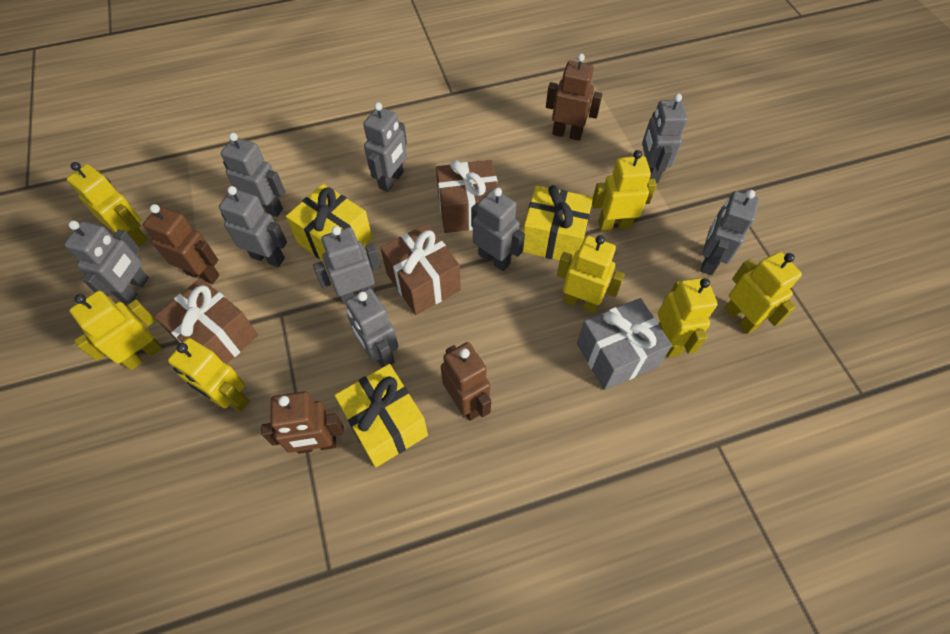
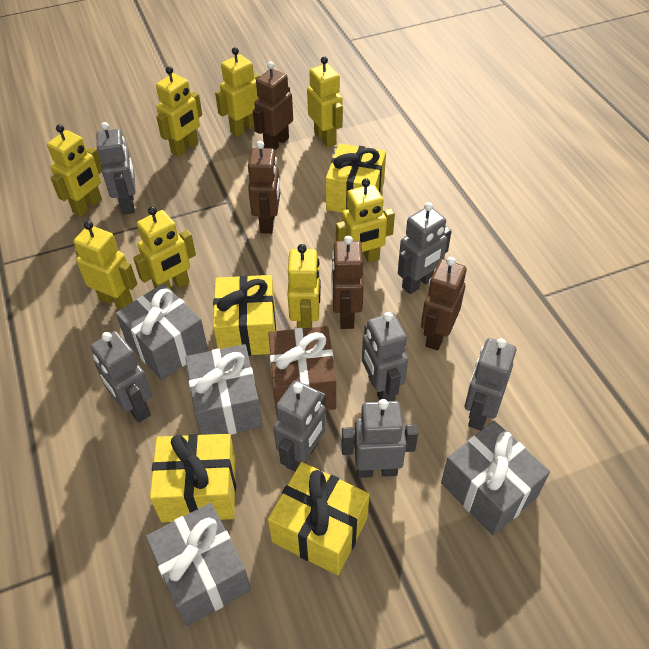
brown gift: [154,278,258,364] [381,223,461,315] [436,160,498,233] = 3 -> [268,326,336,414] = 1
grey gift: [577,298,672,390] = 1 -> [116,283,208,380] [146,503,251,626] [185,344,262,435] [441,421,550,536] = 4
grey robot: [64,221,149,304] [219,186,287,267] [221,133,285,217] [313,226,381,305] [345,288,398,367] [363,102,407,192] [471,188,525,271] [642,94,688,183] [700,190,759,275] = 9 -> [91,331,152,423] [97,122,135,215] [273,380,326,472] [342,399,418,478] [362,312,408,401] [398,202,452,294] [465,338,516,431] = 7
yellow gift: [286,184,372,261] [335,364,428,468] [523,185,593,261] = 3 -> [150,434,236,522] [213,275,276,356] [268,462,370,576] [326,143,386,213] = 4
yellow robot: [67,162,148,247] [69,291,162,370] [168,338,249,412] [557,235,625,313] [592,150,657,231] [658,277,718,357] [725,252,802,334] = 7 -> [47,124,102,217] [73,221,137,309] [133,206,196,291] [156,66,202,157] [215,47,260,137] [287,244,321,329] [307,56,343,147] [336,178,395,263] = 8

